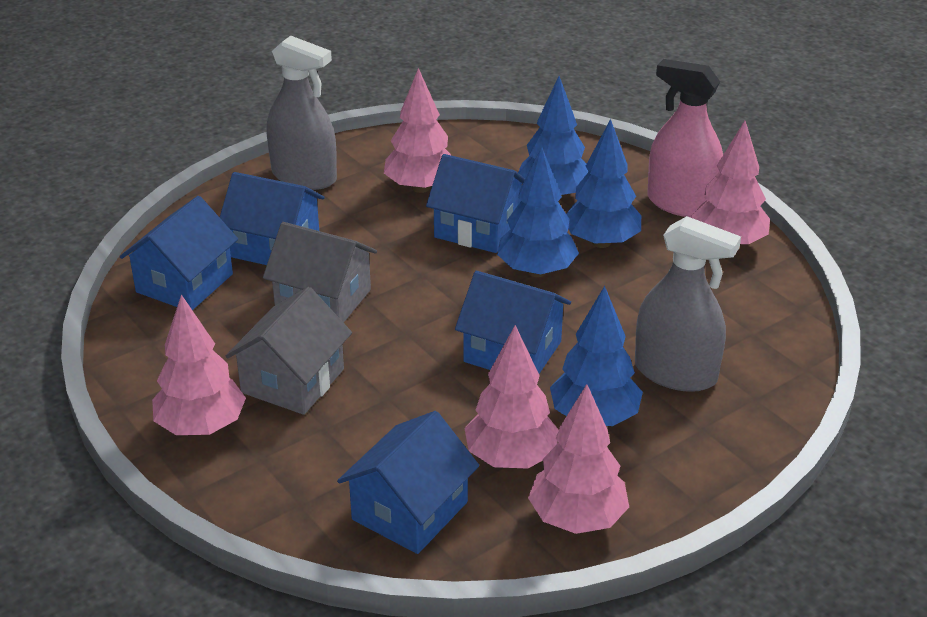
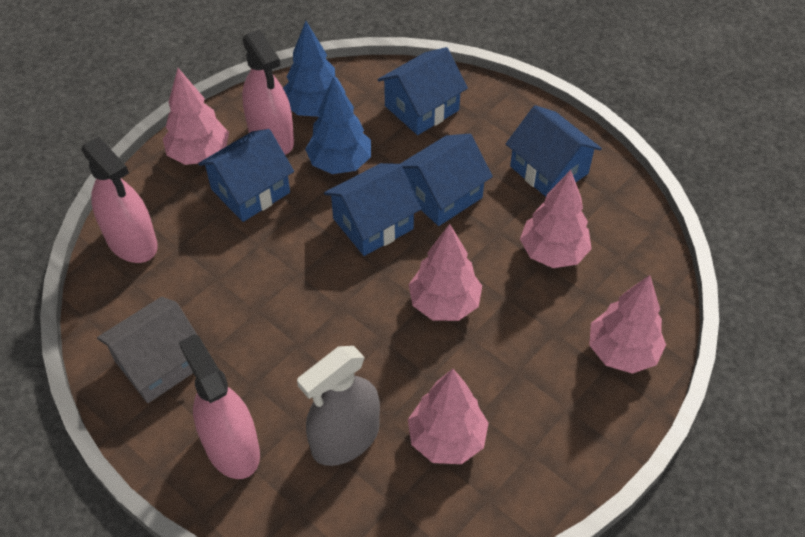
blue tree: [497,146,579,277] [518,76,589,197] [550,286,643,426] [567,119,641,248] = 4 -> [283,21,346,117] [305,76,371,174] = 2
grey house: [225,287,352,415] [263,222,377,323] = 2 -> [97,297,198,403] = 1
grey spray bottle: [267,36,337,190] [635,216,741,392] = 2 -> [297,346,380,466] = 1
pink spray bottle: [647,59,723,218] = 1 -> [81,137,158,263] [179,334,260,479] [242,29,294,155] = 3

